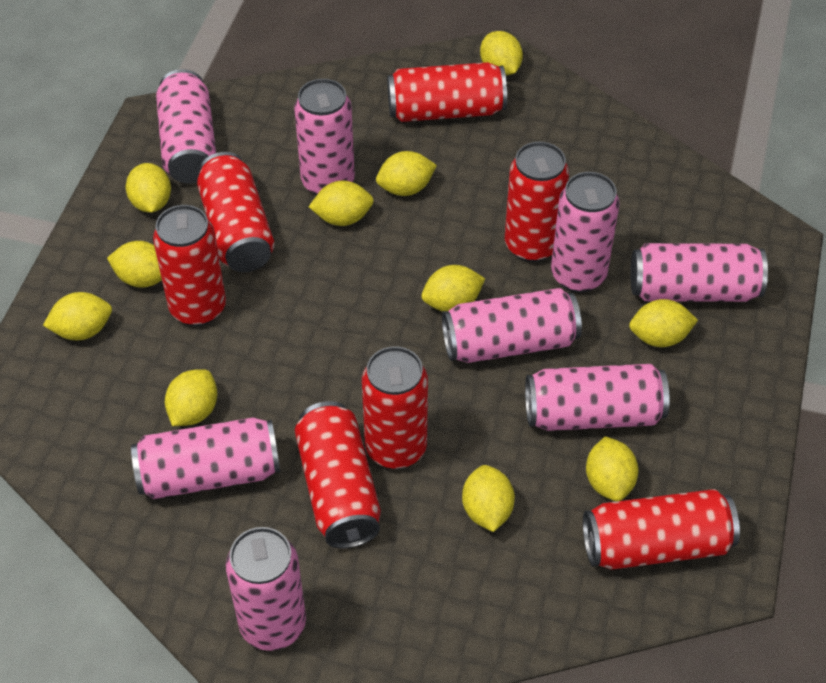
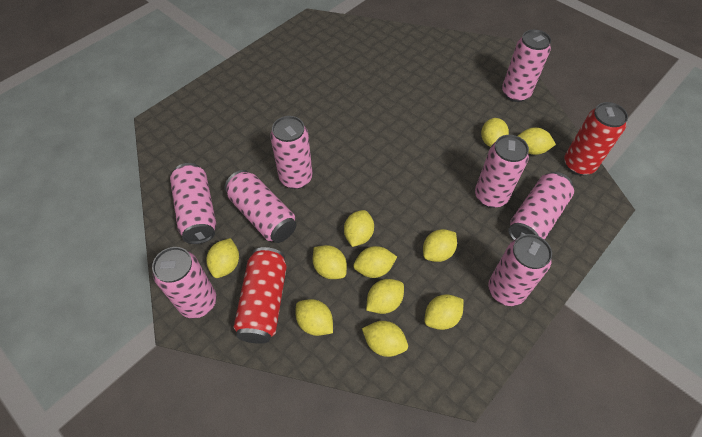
red can: [153,205,226,326] [197,152,275,272] [295,401,381,549] [362,346,428,469] [387,62,507,122] [505,142,569,262] [583,489,740,570] = 7 -> [233,247,287,344] [564,102,628,176] = 2

